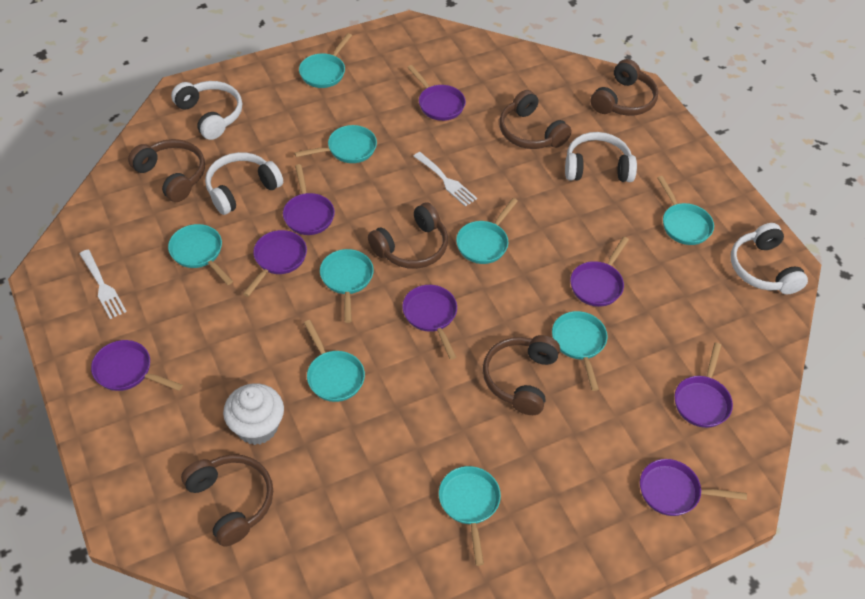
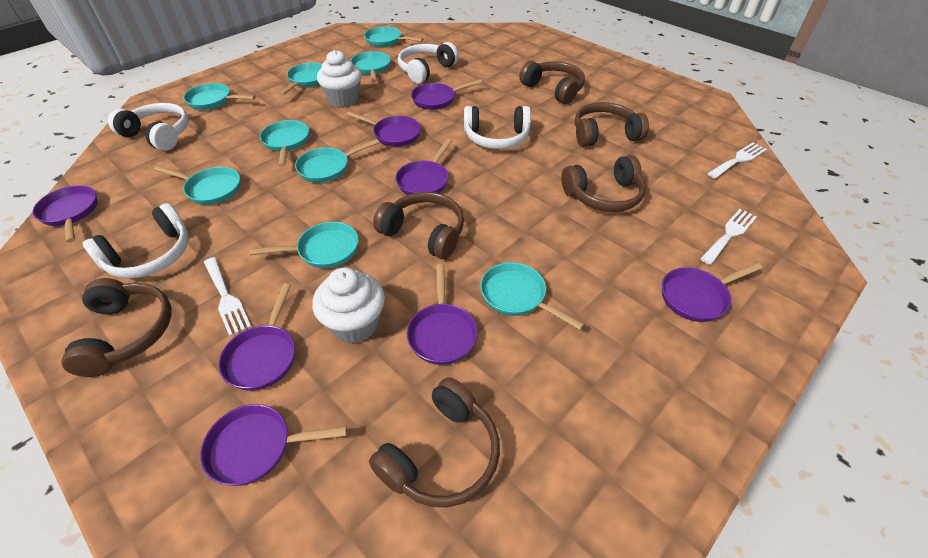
white cupcake: [223,384,284,445] = 1 -> [312,267,385,343] [317,50,362,107] = 2
white fork: [80,250,127,319] [413,152,477,207] = 2 -> [204,257,251,336] [700,209,757,265] [707,143,767,179] = 3

